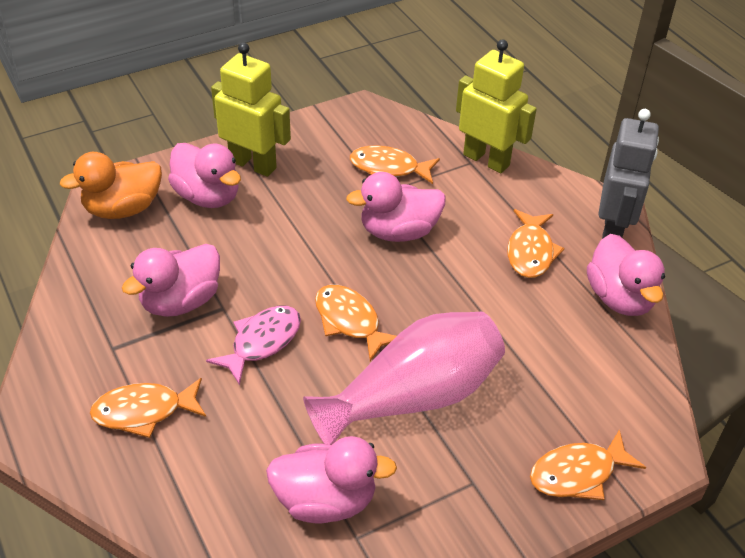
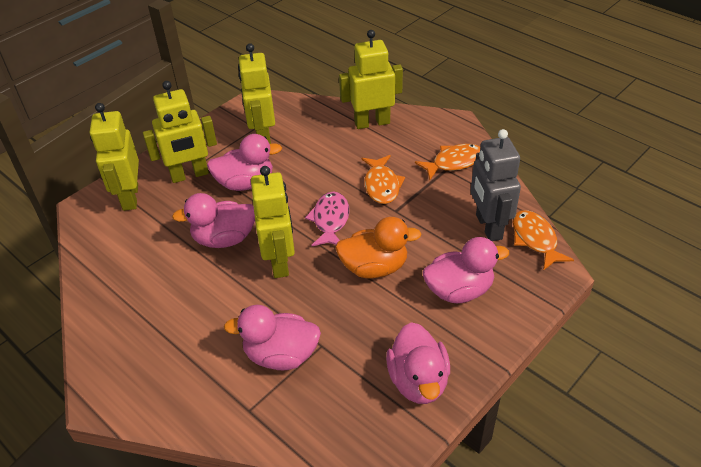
orange fish: [90,378,206,438] [315,285,396,361] [350,145,440,184] [507,209,564,278] [530,429,646,500] = 5 -> [361,155,405,204] [415,144,480,180] [513,210,574,270] = 3
pink vase: [303,312,505,445] = 1 -> none = 0
yellow robot: [211,42,291,177] [456,39,537,173] = 2 -> [90,103,139,211] [143,81,217,183] [238,43,275,144] [251,166,295,278] [339,30,403,129] = 5

